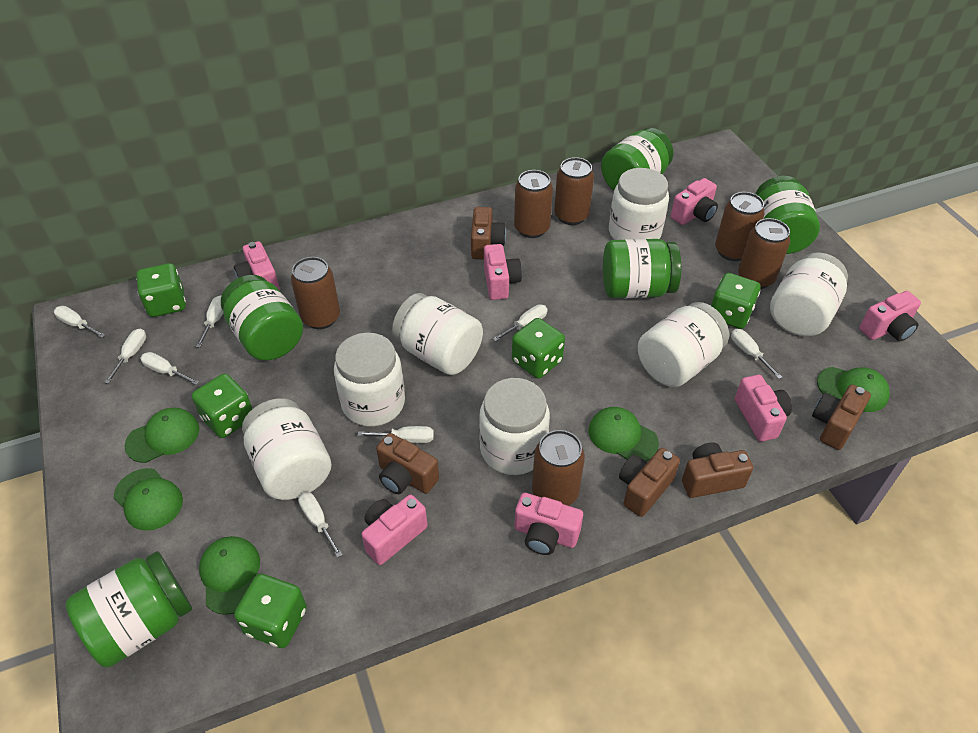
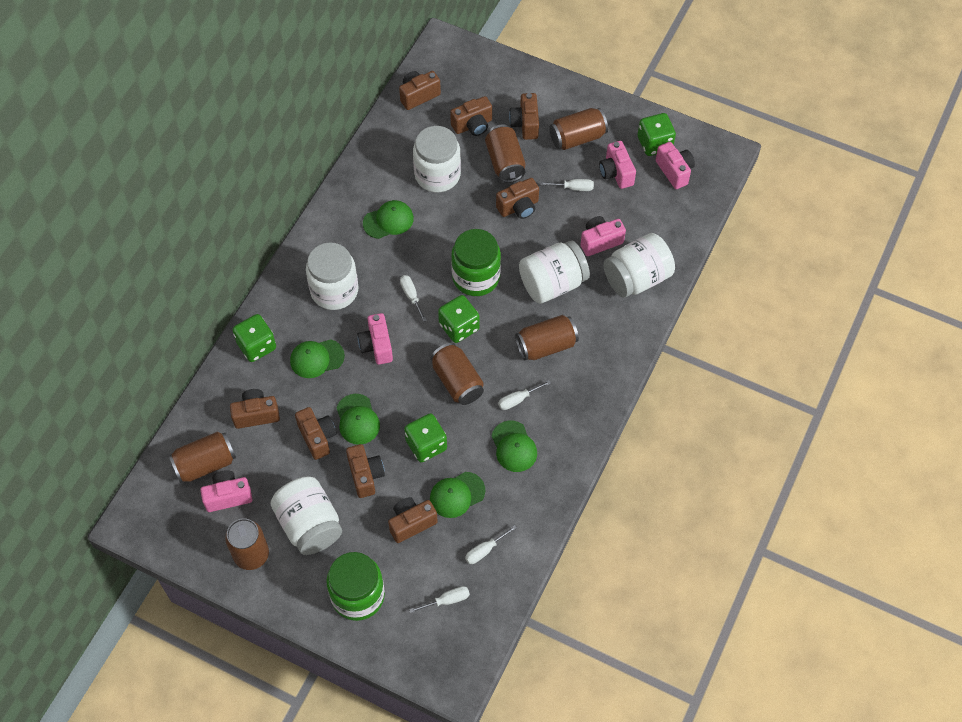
brown camera: [376,433,439,494] [471,207,506,259] [619,448,680,517] [682,442,753,498] [812,385,871,450] = 5 -> [230,389,280,429] [295,407,337,460] [346,444,385,498] [388,497,438,543] [399,71,441,110] [450,96,492,136] [496,178,539,219] [509,93,539,140] = 8
green dice: [136,263,186,317] [192,373,253,438] [234,574,307,648] [512,318,565,379] [711,273,761,329] = 5 -> [233,314,276,362] [404,413,447,462] [438,295,480,343] [638,113,676,156] = 4
green jar: [66,551,192,668] [221,275,303,361] [601,128,673,191] [603,239,681,298] [756,176,820,254] = 5 -> [326,552,385,621] [451,229,501,296] = 2
pink camera: [234,241,280,291] [362,495,428,565] [484,244,522,300] [514,493,583,555] [671,178,718,225] [735,375,792,442] [859,291,921,341] = 7 -> [200,470,253,512] [358,313,393,365] [580,216,626,256] [599,141,636,189] [656,142,695,189] = 5
white jar: [242,398,331,500] [334,333,405,427] [392,293,483,375] [479,378,550,475] [609,168,669,240] [638,302,729,387] [770,252,848,336] = 7 -> [270,476,342,555] [306,242,358,310] [413,126,461,192] [519,240,590,304] [603,233,675,298] = 5
white screwdriver: [54,306,105,338] [104,329,146,384] [140,352,199,385] [196,295,223,348] [298,492,342,558] [358,426,434,443] [493,305,548,342] [731,329,782,379] = 8 -> [400,275,427,322] [409,586,470,613] [465,525,517,564] [498,380,551,410] [540,179,594,191] = 5

